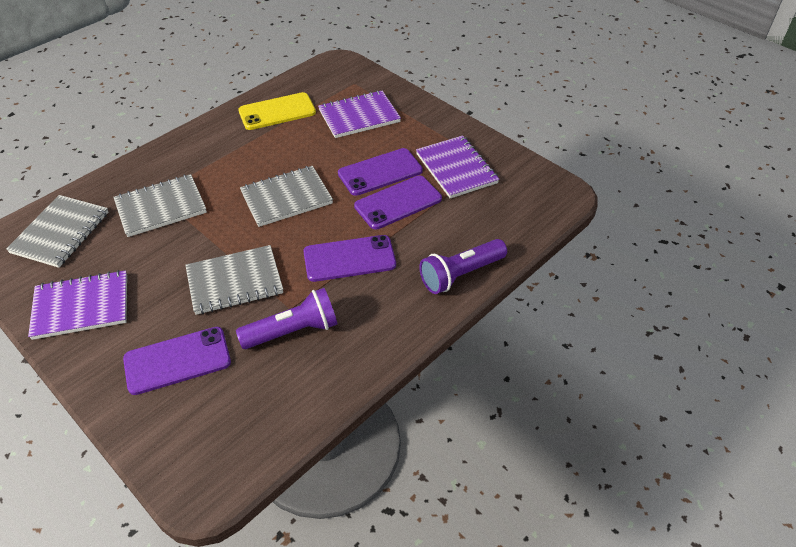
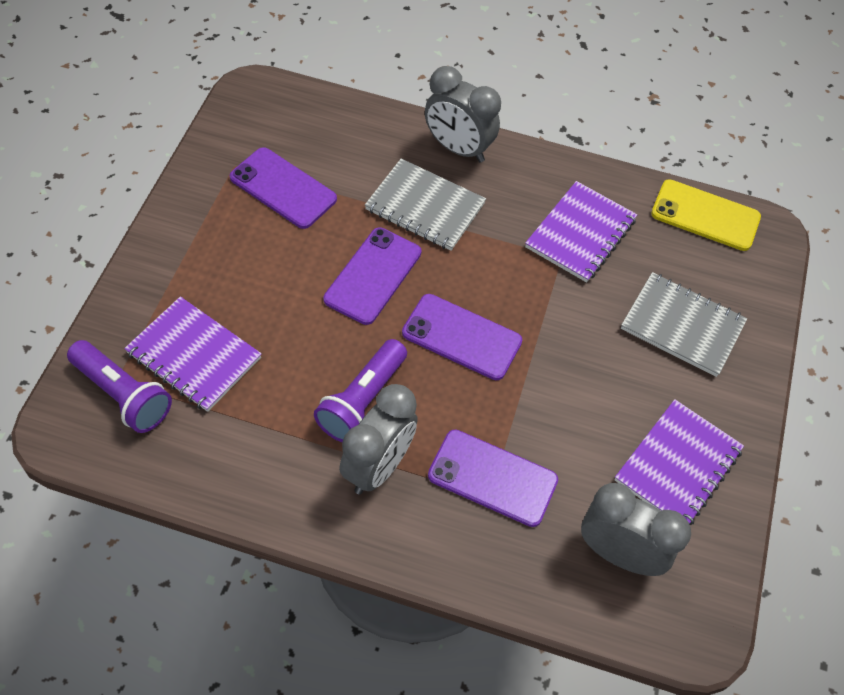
grey clock: none = 0 -> [339,384,417,494] [425,66,501,162] [581,483,691,576] = 3
grey notebook: [6,195,108,268] [113,174,207,237] [185,245,283,315] [240,166,333,227] = 4 -> [365,158,486,251] [621,272,747,377] = 2

